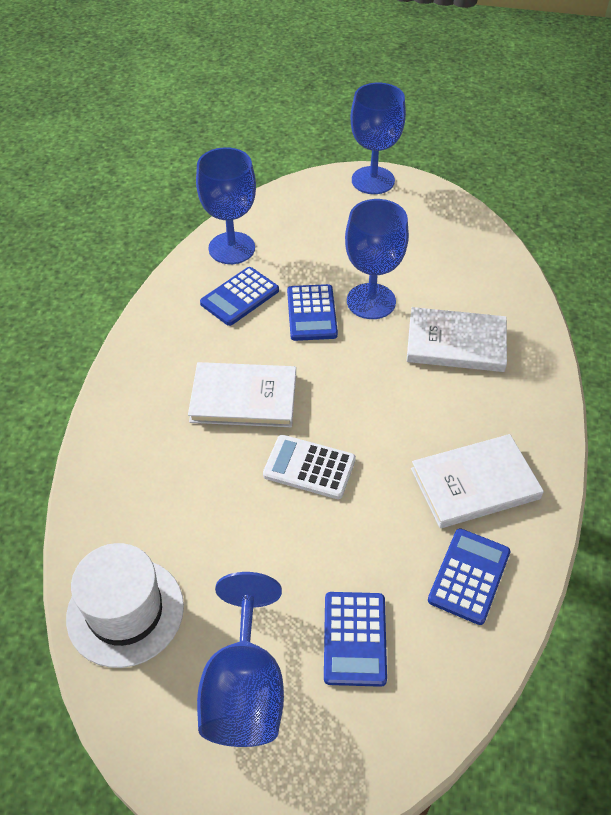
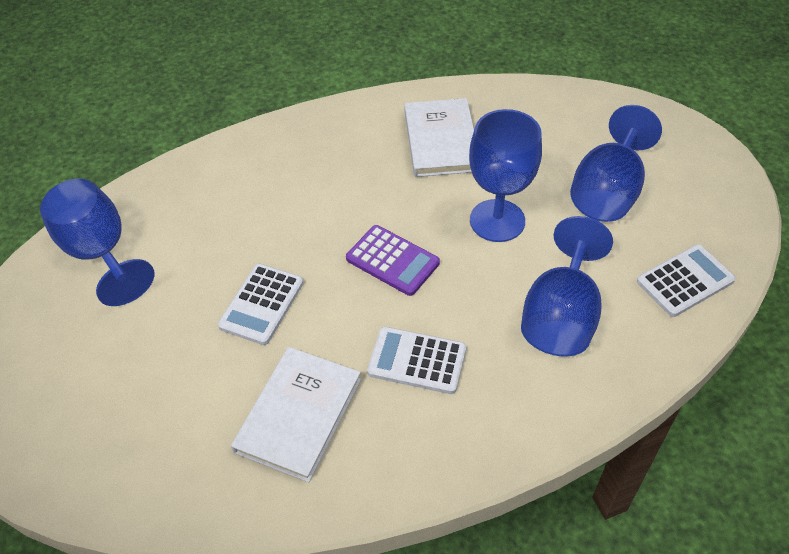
blue calculator: [200,267,279,326] [287,284,338,341] [324,592,387,687] [428,528,510,625] = 4 -> none = 0
purple calculator: none = 0 -> [346,225,440,296] = 1
white book: [188,362,296,427] [406,307,507,372] [411,434,544,528] = 3 -> [231,347,361,482] [404,98,474,177] = 2
white calculator: [263,435,356,499] = 1 -> [218,264,304,345] [367,327,466,394] [637,244,736,317] = 3
white hat: [66,543,184,668] = 1 -> none = 0

